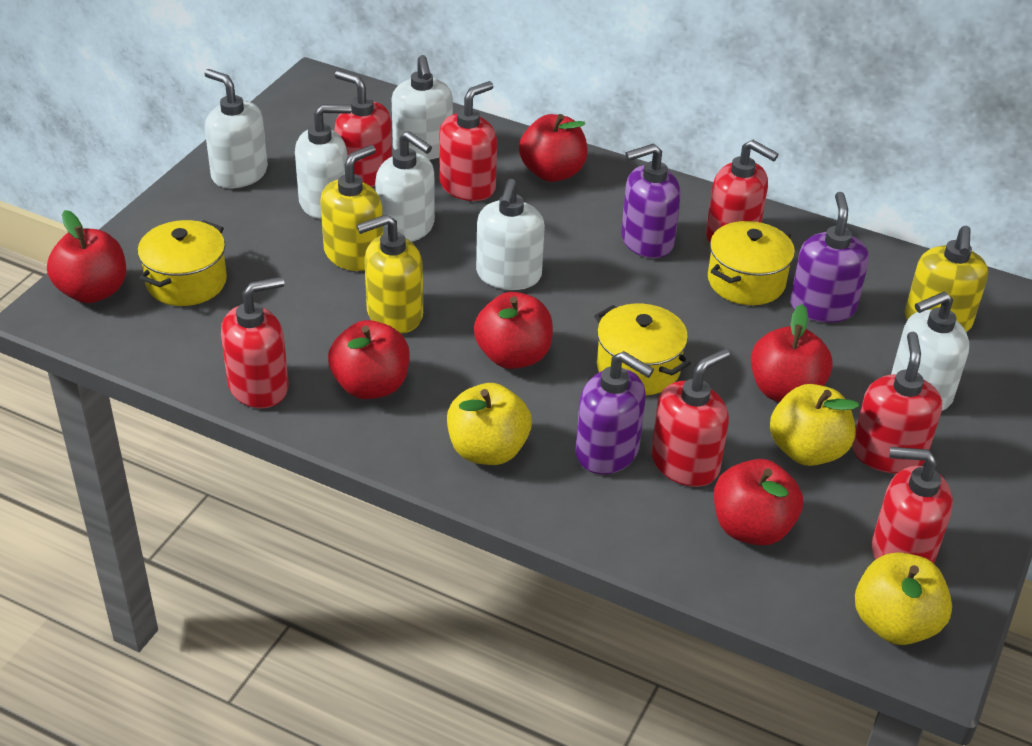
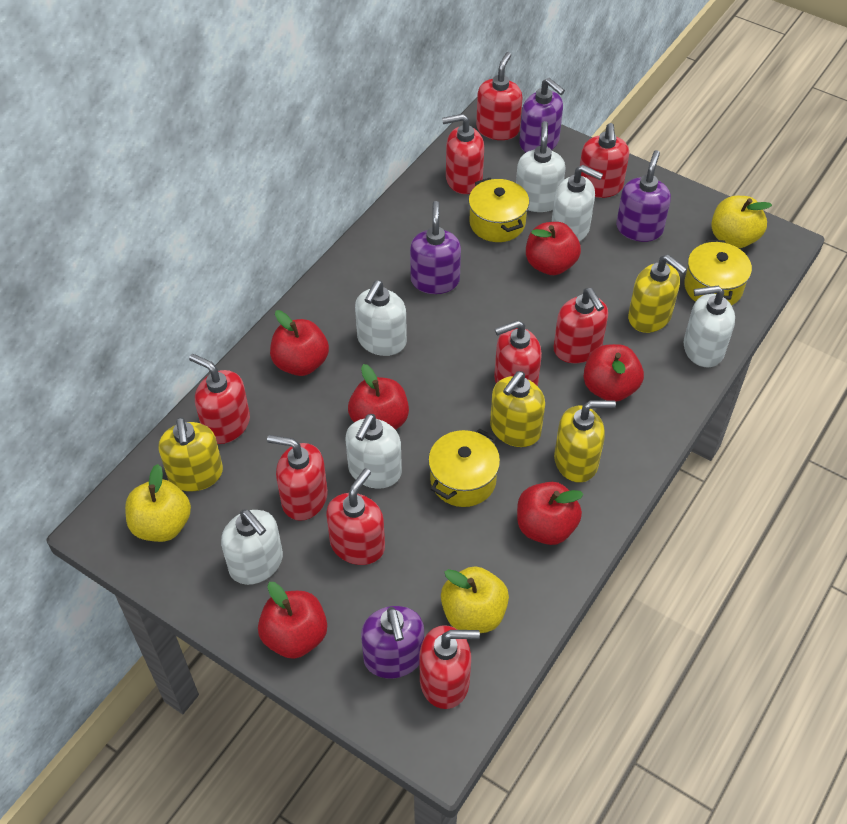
purple soap dispenser: [575,351,654,474] [621,143,681,258] [790,192,869,323] = 3 -> [361,606,424,679] [410,201,461,294] [519,78,565,152] [616,150,671,242] = 4
red soap dispenser: [221,277,289,408] [334,70,392,187] [439,81,497,201] [651,348,730,487] [706,140,779,243] [852,332,942,473] [872,447,953,563] = 7 -> [189,354,250,444] [267,435,328,521] [326,468,385,565] [420,625,480,709] [442,114,484,194] [476,52,522,140] [494,320,542,386] [553,288,608,363] [580,123,629,198] = 9
yellow soap dispenser: [320,145,383,271] [357,214,423,334] [905,226,988,332] = 3 -> [159,417,223,492] [490,371,545,447] [554,400,616,482] [628,254,687,333] = 4

